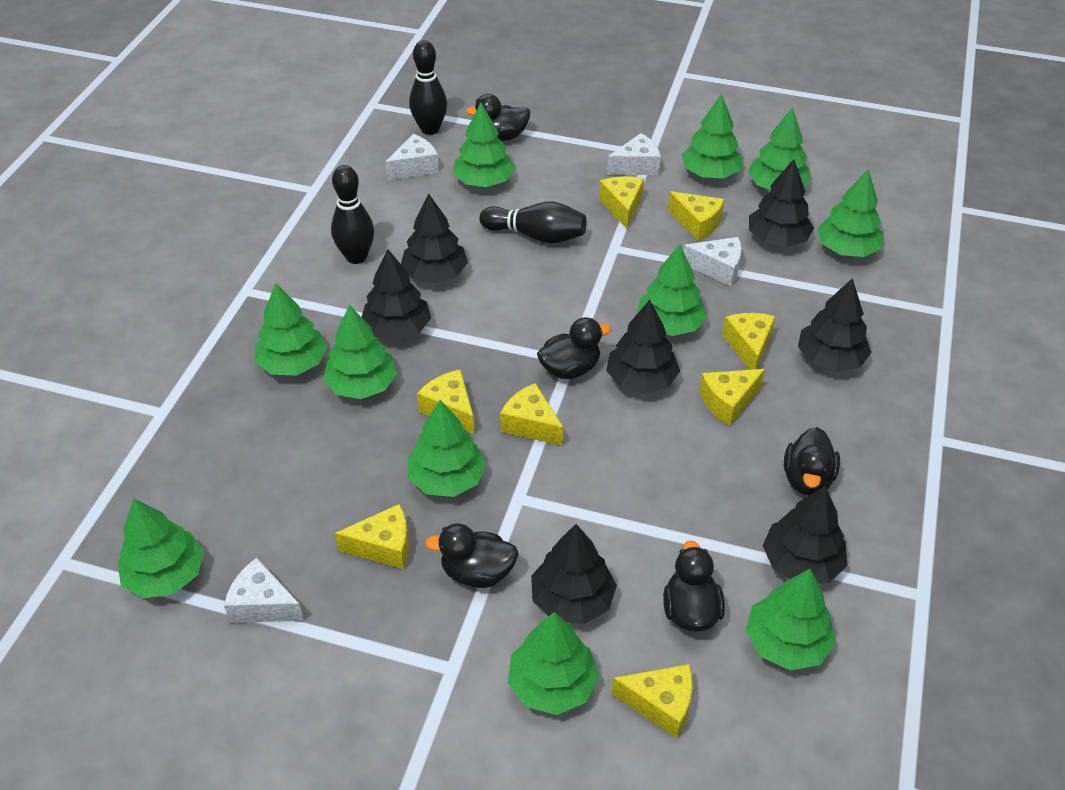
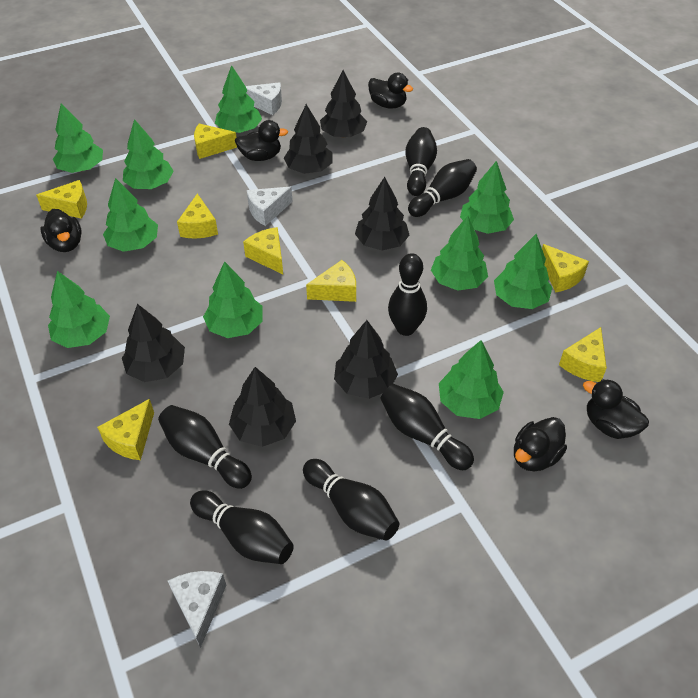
black bowling pin: [331,165,374,264] [409,40,447,135] [479,201,587,244] = 3 -> [158,405,252,489] [190,490,294,564] [303,459,399,541] [380,384,474,470] [388,253,427,336] [405,127,437,196] [408,159,477,217] = 7
black tree: [362,249,431,341] [401,194,468,283] [531,524,617,624] [606,300,680,394] [749,159,814,247] [762,486,847,584] [798,278,871,372] = 7 -> [122,304,185,382] [229,367,296,447] [284,104,333,174] [320,70,367,137] [334,320,398,399] [355,177,410,250] = 6
green tree: [118,499,204,599] [255,283,328,376] [323,305,397,399] [408,400,486,497] [453,103,515,187] [508,612,599,715] [636,244,707,336] [682,94,743,178] [746,569,836,671] [748,107,811,190] [817,169,884,257] = 11 -> [48,271,110,348] [53,103,103,173] [103,178,158,252] [123,119,174,189] [203,261,263,338] [215,65,262,133] [431,216,488,291] [439,340,504,419] [460,161,514,234] [494,234,552,309] = 10
white cheese: [224,558,304,623] [385,134,439,180] [607,133,661,175] [683,237,742,286] = 4 -> [168,571,226,648] [246,82,282,115] [247,187,292,226] = 3

